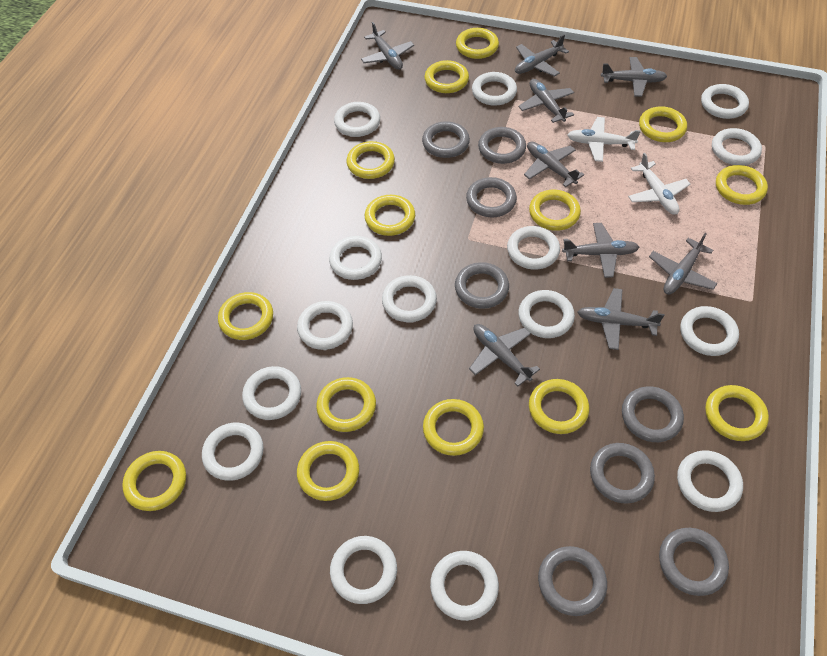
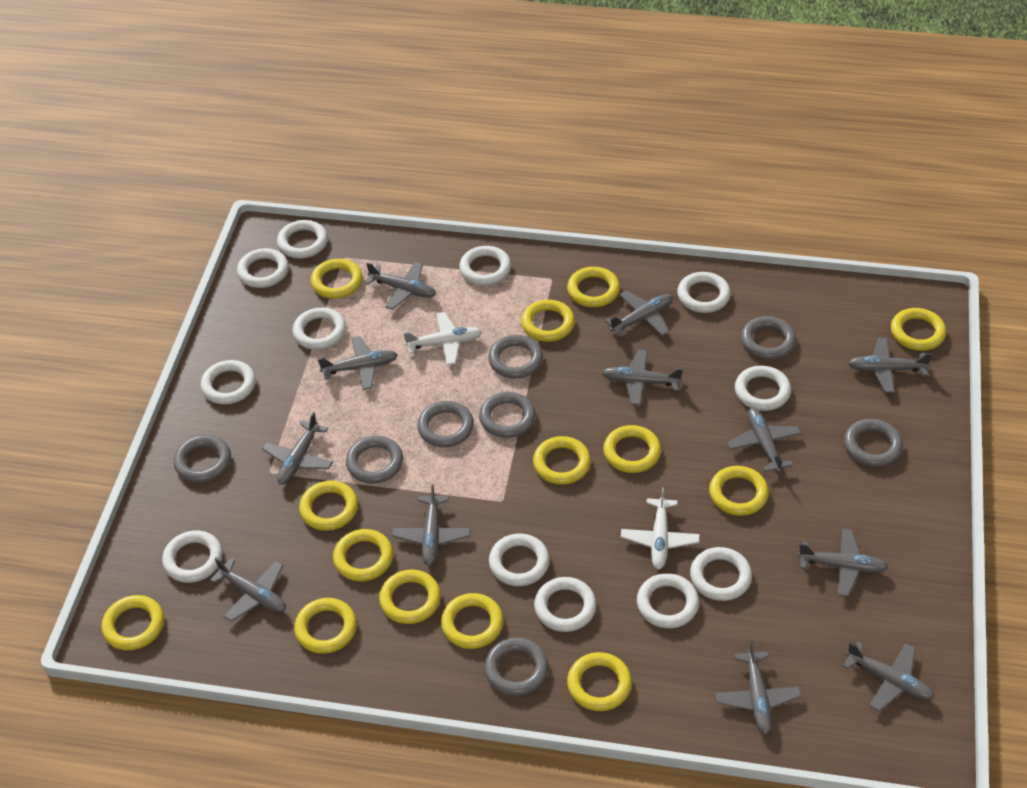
grey plane: [361,22,414,70] [469,324,540,386] [515,35,569,77] [518,79,574,123] [524,142,584,187] [562,223,639,278] [578,288,664,350] [601,57,667,97] [649,233,718,294] = 9 -> [210,558,286,622] [262,412,333,485] [318,336,398,390] [364,261,436,310] [392,484,470,566] [602,350,683,405] [605,291,673,337] [715,641,802,734] [727,408,801,472] [798,529,888,596] [843,641,934,711] [848,338,932,393] = 12
white ring: [202,423,264,481] [242,366,301,420] [297,301,353,350] [329,236,382,280] [330,536,397,604] [334,102,380,137] [382,275,437,322] [430,551,499,621] [472,72,517,106] [507,226,560,270] [518,290,575,338] [677,450,743,512] [680,306,739,356] [701,84,749,119] [712,128,762,165] = 15 -> [162,531,223,583] [201,360,256,404] [237,248,289,288] [277,220,328,259] [292,308,346,350] [459,246,511,285] [489,533,550,586] [534,577,596,632] [637,573,699,628] [677,272,731,313] [690,547,752,601] [735,366,791,411] = 12

